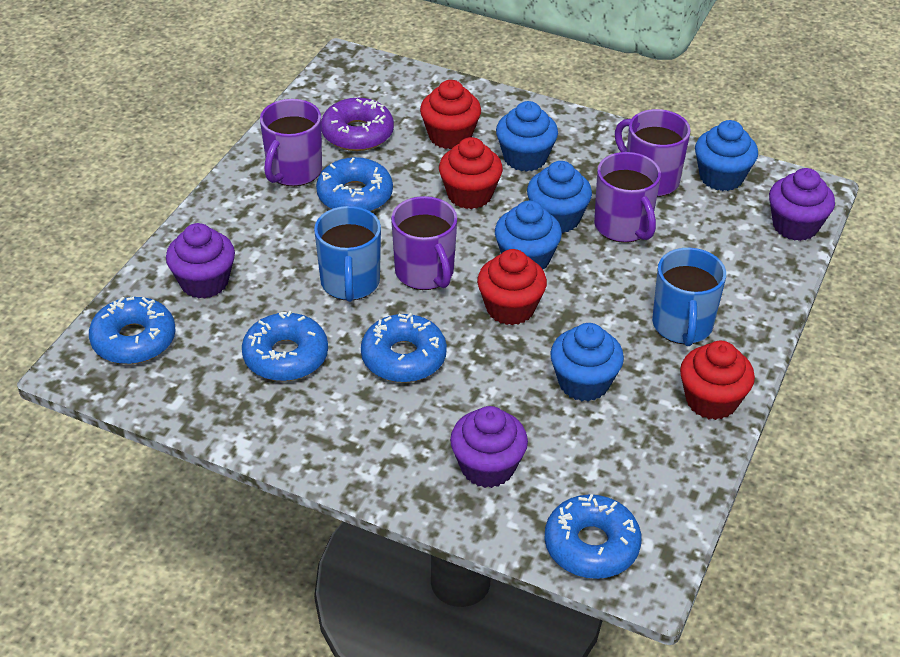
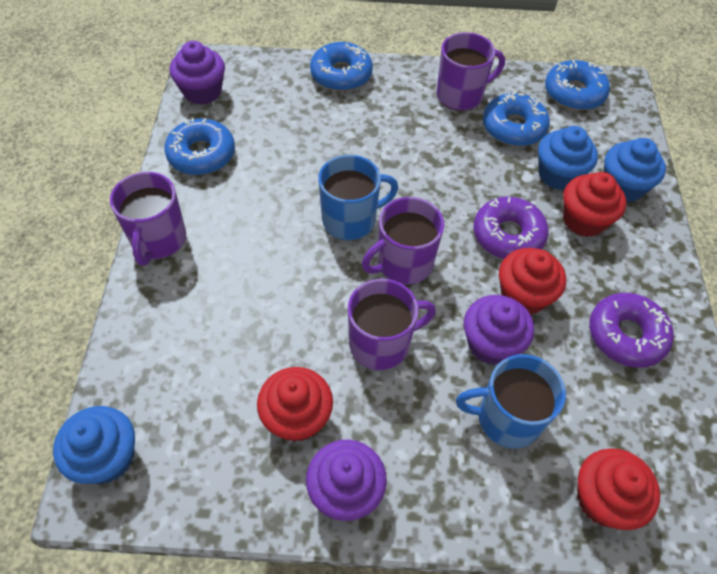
blue cupcake: [495,201,562,269] [496,101,558,172] [527,161,592,233] [550,323,624,402] [695,120,758,191] = 5 -> [53,406,135,484] [538,126,598,190] [604,138,666,202] = 3
blue donut: [89,297,176,364] [242,311,328,381] [316,157,393,212] [361,313,447,383] [545,494,642,579] = 5 -> [164,118,235,175] [310,42,373,91] [483,92,550,146] [545,59,610,110] = 4
purple donut: [321,98,394,151] = 1 -> [474,197,549,259] [589,293,674,368] = 2

